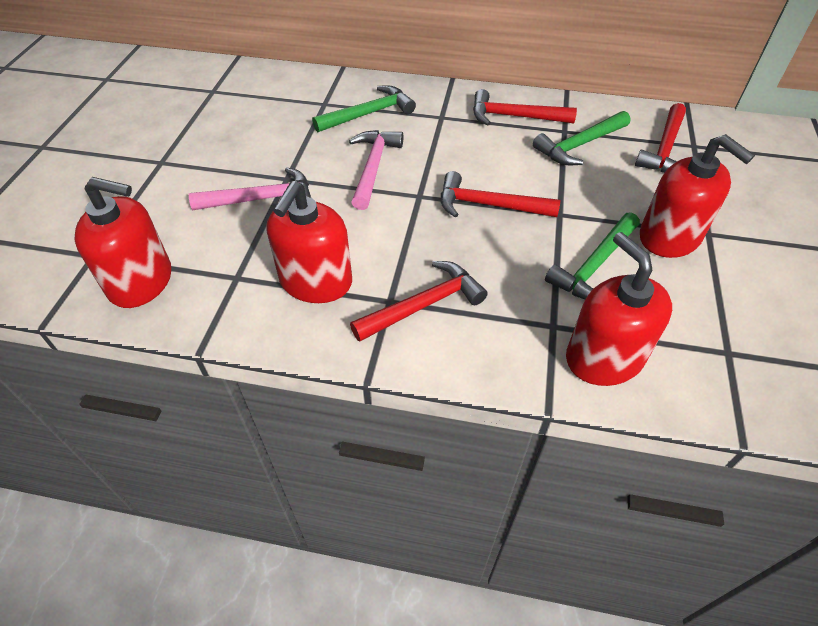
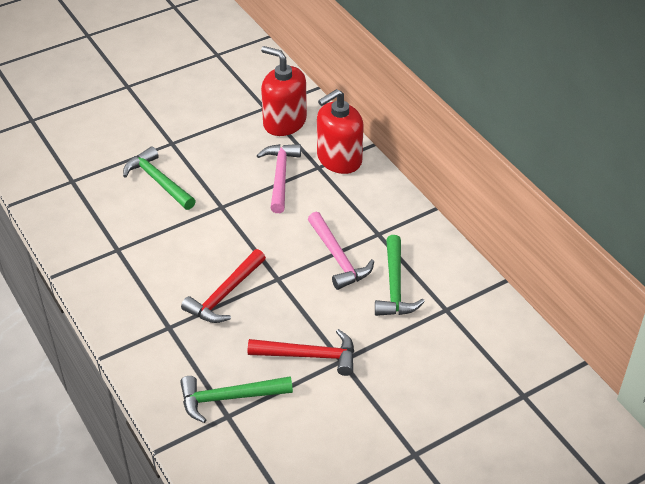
red hammer: [350,261,488,342] [441,171,560,217] [473,89,577,125] [635,103,686,172] = 4 -> [181,249,266,323] [248,329,354,376] = 2
red soap dispenser: [74,177,171,308] [267,181,352,303] [566,232,672,386] [640,134,755,258] = 4 -> [261,46,307,136] [317,89,364,174] = 2

